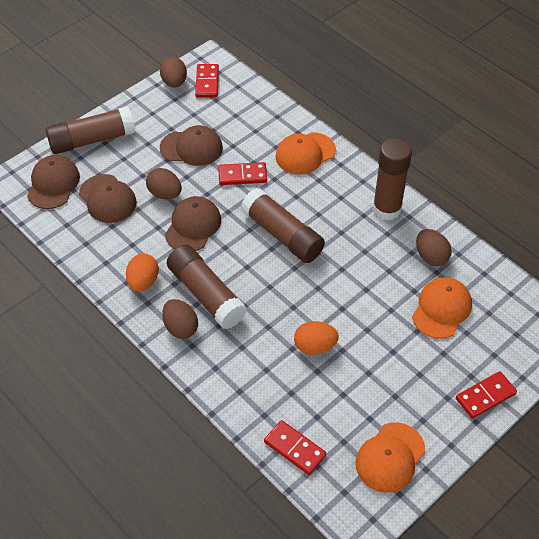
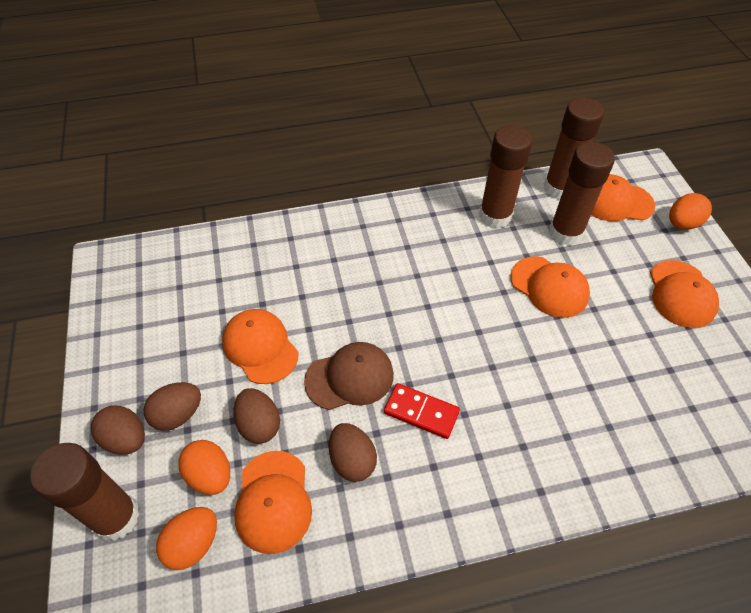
brown cap: [27,155,80,209] [79,174,137,223] [160,125,223,166] [165,196,221,251] = 4 -> [304,342,394,410] = 1
orange cap: [275,132,336,174] [355,422,425,493] [412,277,472,339] = 3 -> [222,309,299,384] [234,451,312,554] [510,256,590,318] [591,174,655,221] [650,260,719,328] = 5
orange egg: [126,254,159,291] [294,321,339,355] = 2 -> [156,507,217,570] [178,440,230,495] [669,193,712,230] = 3
red domino: [195,64,219,97] [218,162,267,185] [264,420,327,475] [456,371,517,419] = 4 -> [384,383,460,439] = 1

